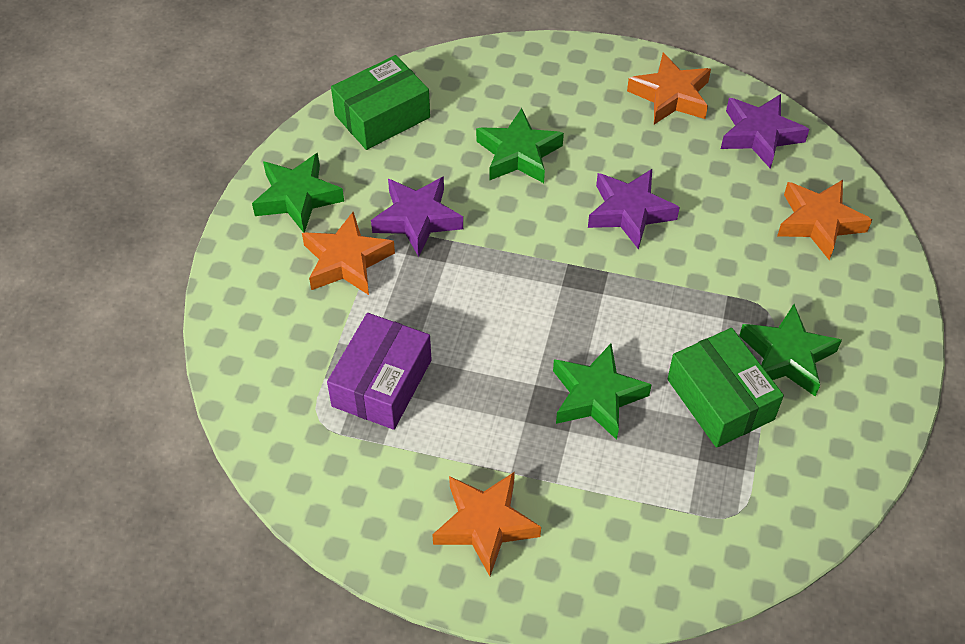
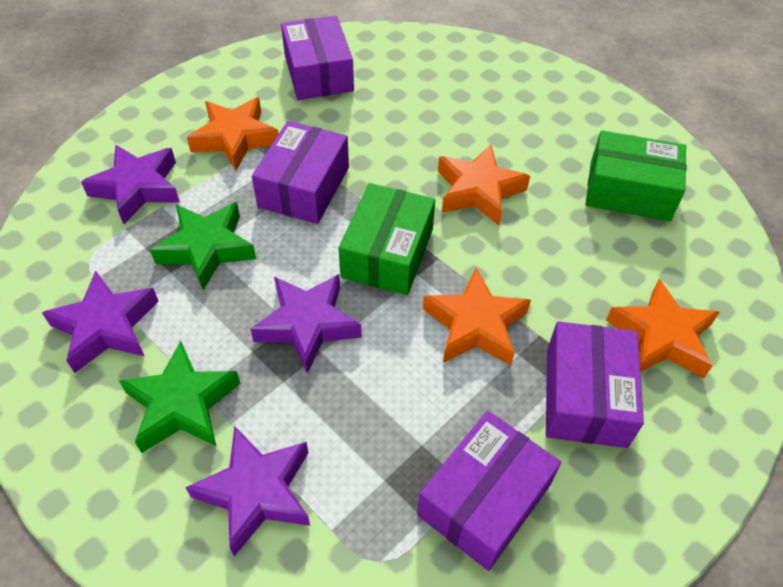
green star: [252,153,344,233] [476,108,564,183] [553,344,652,440] [739,304,842,397] = 4 -> [119,341,240,453] [150,202,256,290] = 2
purple box: [327,313,432,430] = 1 -> [252,121,349,224] [281,16,354,100] [417,411,561,571] [546,321,644,448] = 4
purple star: [371,176,463,257] [588,169,680,250] [721,94,809,169] = 3 -> [42,270,159,373] [81,144,180,224] [185,426,310,556] [250,274,362,374] = 4

